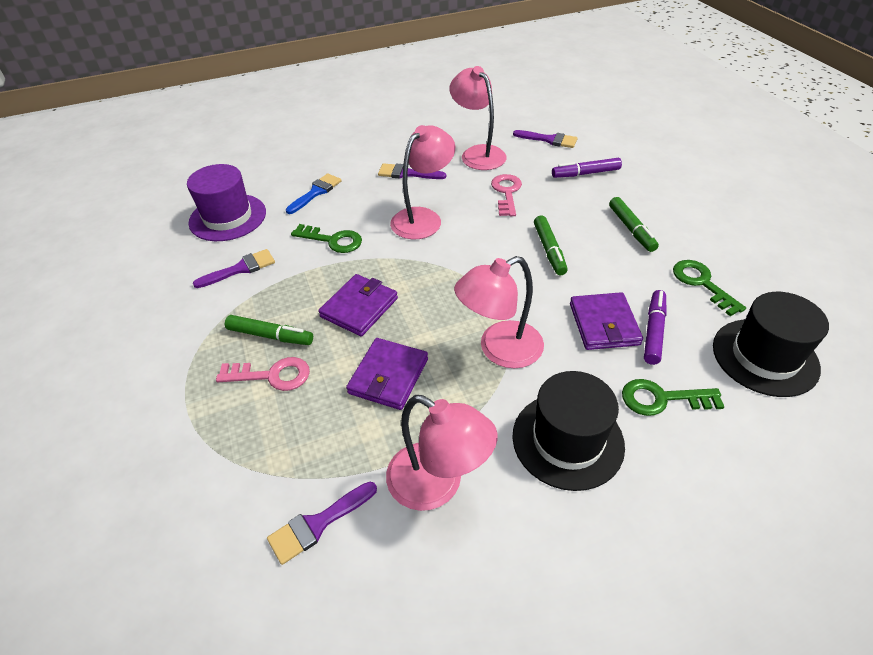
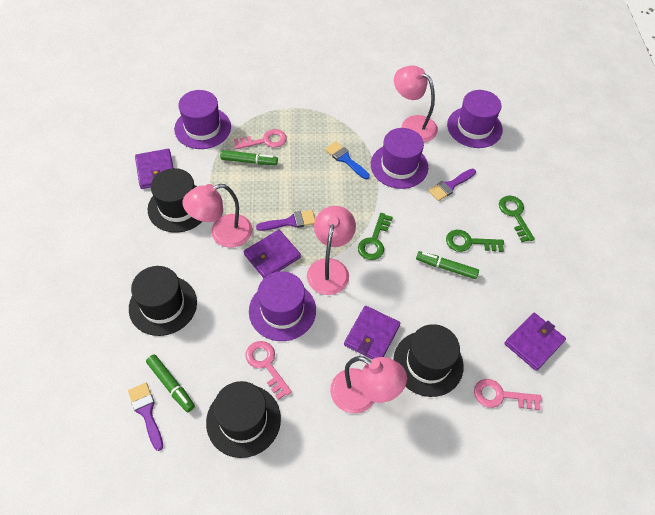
black hat: [512,371,625,491] [713,292,829,397] = 2 -> [129,266,197,336] [148,168,202,233] [206,381,281,458] [394,324,464,397] = 4
pink key: [216,357,310,391] [491,174,522,216] = 2 -> [234,129,287,149] [245,341,292,400] [474,379,541,411] = 3
purple brush: [193,249,275,288] [267,482,377,565] [378,163,446,179] [513,130,577,148] = 4 -> [128,383,163,451] [256,210,315,231] [428,169,476,201] = 3
purple hat: [187,164,266,241] = 1 -> [174,90,231,149] [249,271,316,341] [371,128,428,189] [447,90,503,148] = 4
purple marker: [552,158,622,178] [644,290,667,365] = 2 -> none = 0
purple wallet: [318,274,398,336] [346,338,428,410] [570,292,643,350] = 3 -> [135,149,173,189] [244,230,301,278] [344,306,400,359] [504,313,566,371] = 4

